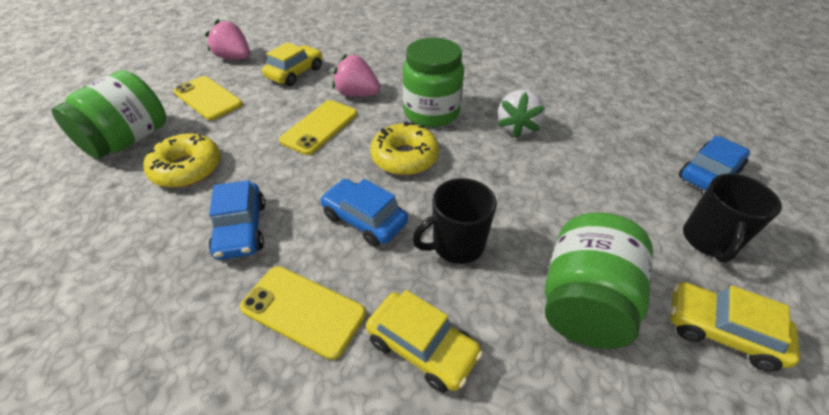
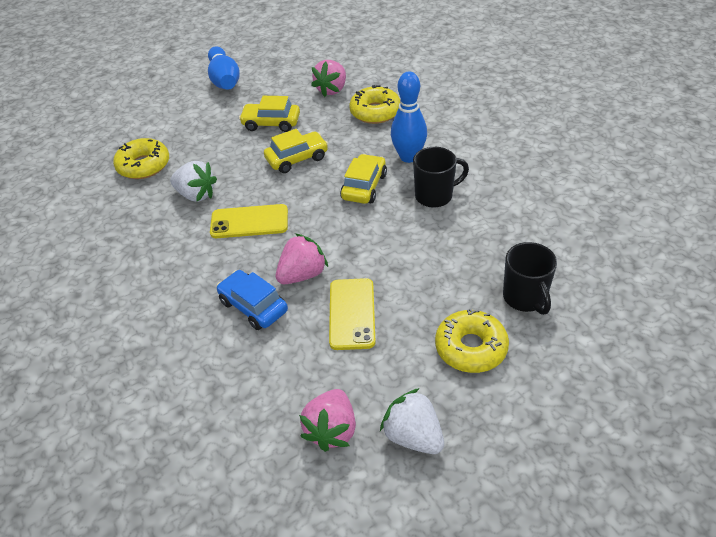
blue bowling pin: none = 0 -> [208,46,240,89] [391,72,427,163] = 2
blue car: [209,180,265,260] [320,179,408,247] [678,136,750,191] = 3 -> [216,270,288,330] = 1
green jar: [52,70,166,159] [402,38,464,127] [545,213,653,349] = 3 -> none = 0
pink strawberry: [205,19,250,60] [332,54,381,97] = 2 -> [276,233,328,284] [299,389,356,452] [311,60,346,97] = 3
white strawberry: [498,90,545,138] = 1 -> [170,161,217,202] [380,388,444,454] = 2
yellow donut: [143,134,221,188] [370,122,439,175] = 2 -> [113,138,169,179] [349,85,400,124] [435,308,509,373] = 3
yellow phone: [173,76,243,120] [240,266,366,360] [279,100,357,155] = 3 -> [210,204,288,238] [329,278,376,350] = 2

